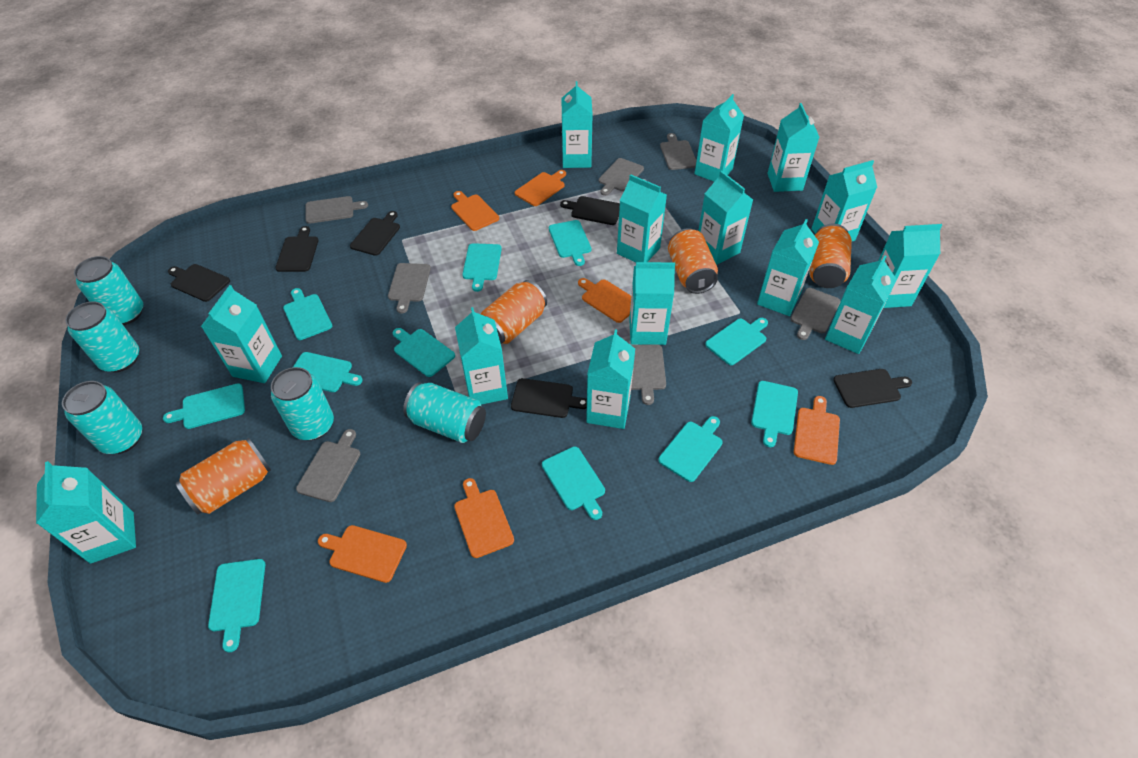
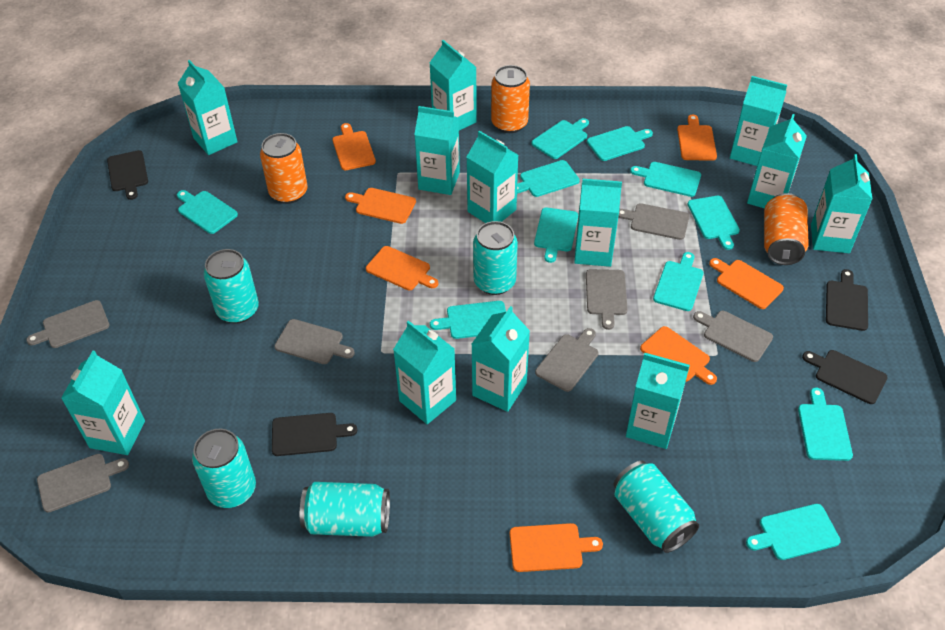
black cutting board: [168,264,230,302] [275,226,318,272] [350,211,400,256] [511,378,587,418] [560,196,620,225] [833,369,912,408] = 6 -> [107,150,148,200] [272,413,357,456] [802,350,888,404] [826,269,868,331] = 4
orange can: [176,438,271,514] [481,280,547,344] [668,228,718,294] [809,224,852,288] = 4 -> [260,133,308,204] [491,65,530,133] [764,193,809,265] = 3
orange cutting board: [318,525,407,583] [451,191,499,231] [454,478,514,558] [515,170,566,206] [578,278,631,323] [794,396,840,465] = 6 -> [332,123,376,170] [345,188,416,224] [366,246,438,290] [510,523,603,572] [640,326,717,385] [677,115,717,161] [709,258,784,309] = 7
turquoise carton: [36,461,136,564] [201,285,282,383] [455,307,508,405] [562,81,593,168] [586,329,635,429] [617,174,667,262] [629,262,675,345] [694,94,744,182] [698,171,753,265] [757,219,819,316] [767,103,819,192] [811,160,877,241] [825,256,897,354] [878,224,942,308] = 14 -> [61,351,145,455] [178,60,237,155] [393,320,456,424] [414,106,460,195] [430,40,477,130] [467,131,518,223] [472,306,530,412] [574,179,622,267] [626,353,690,449] [730,76,787,166] [747,114,807,208] [811,154,873,253] = 12

